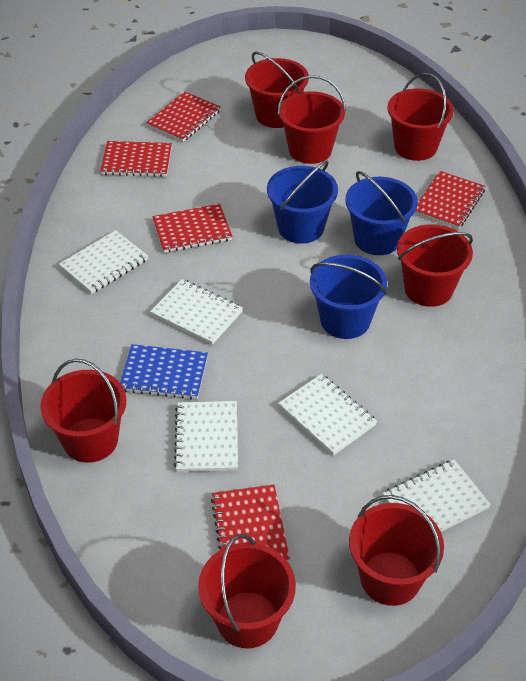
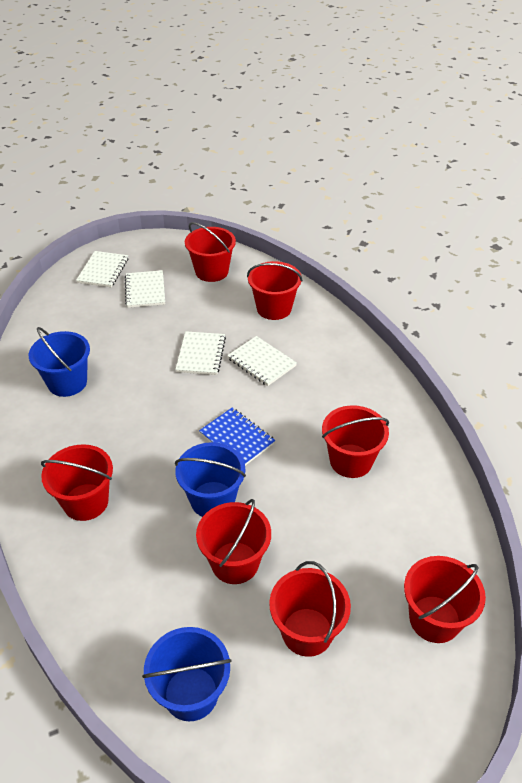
red notebook: [100,141,172,177] [146,92,221,142] [152,204,233,253] [211,485,290,562] [415,171,485,229] = 5 -> none = 0
white notebook: [59,230,148,294] [150,279,243,345] [174,401,238,472] [278,374,377,456] [383,460,491,532] = 5 -> [76,251,128,287] [125,270,165,308] [175,331,226,375] [227,336,297,386] = 4

